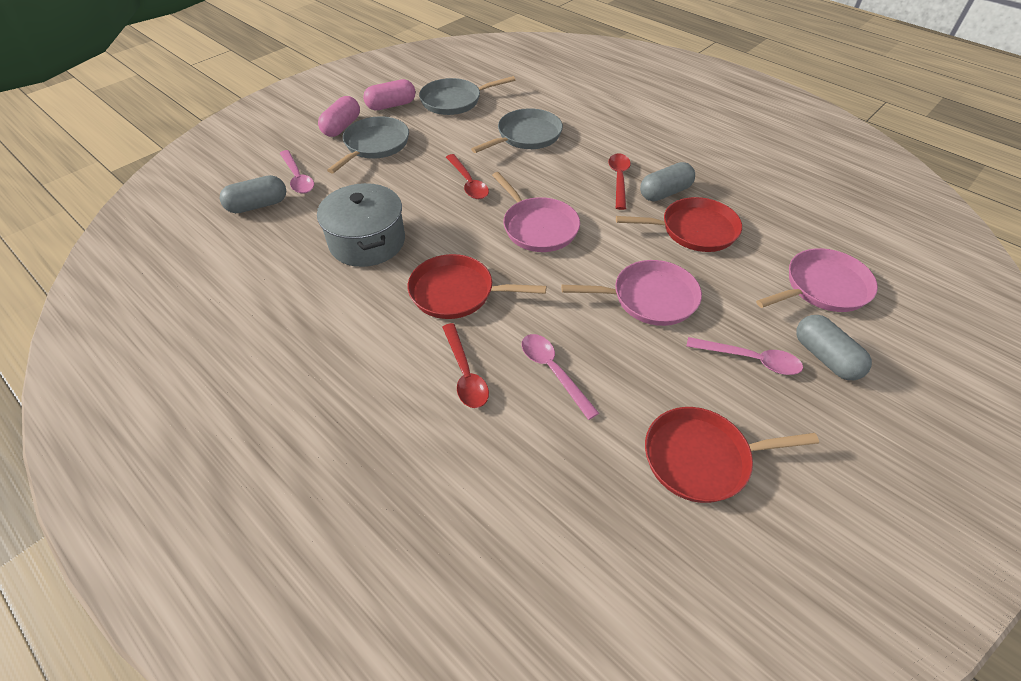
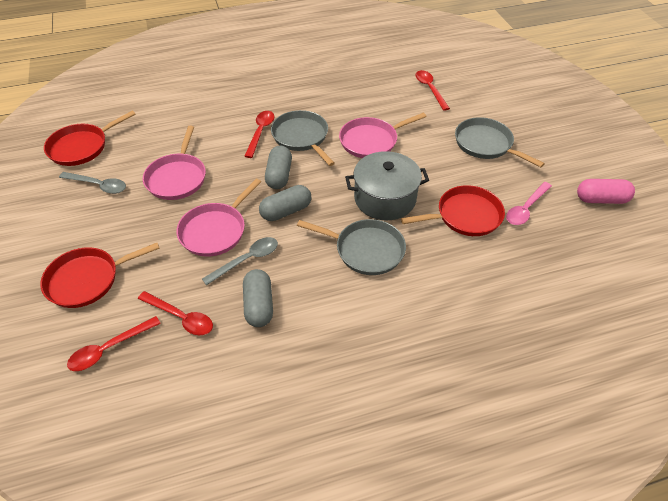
grey spoon: none = 0 -> [59,172,126,194] [202,237,278,286] = 2
pink capsule: [318,96,360,137] [363,79,415,110] = 2 -> [577,179,635,204] = 1
pink spoon: [280,150,314,194] [522,334,599,420] [686,337,803,375] = 3 -> [506,182,552,225] = 1
red spoon: [442,323,489,408] [446,154,489,199] [608,153,631,210] = 3 -> [67,316,161,371] [138,291,213,335] [244,111,274,158] [415,70,450,111] = 4

